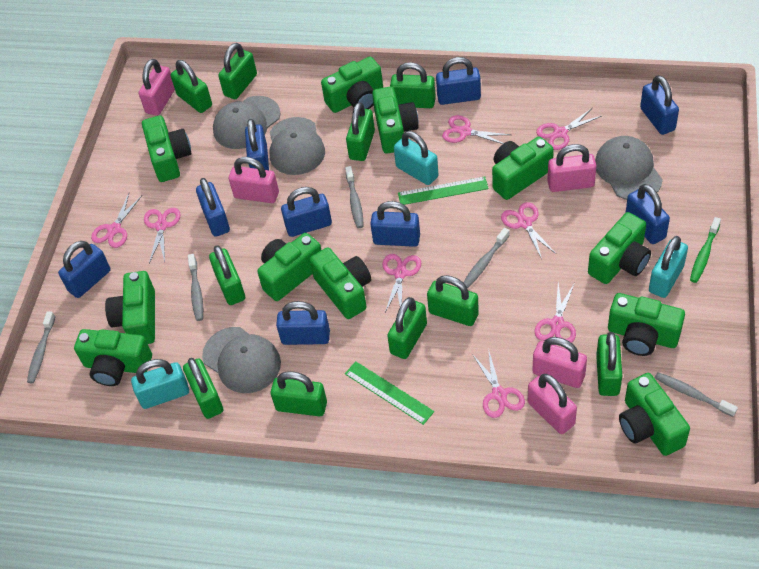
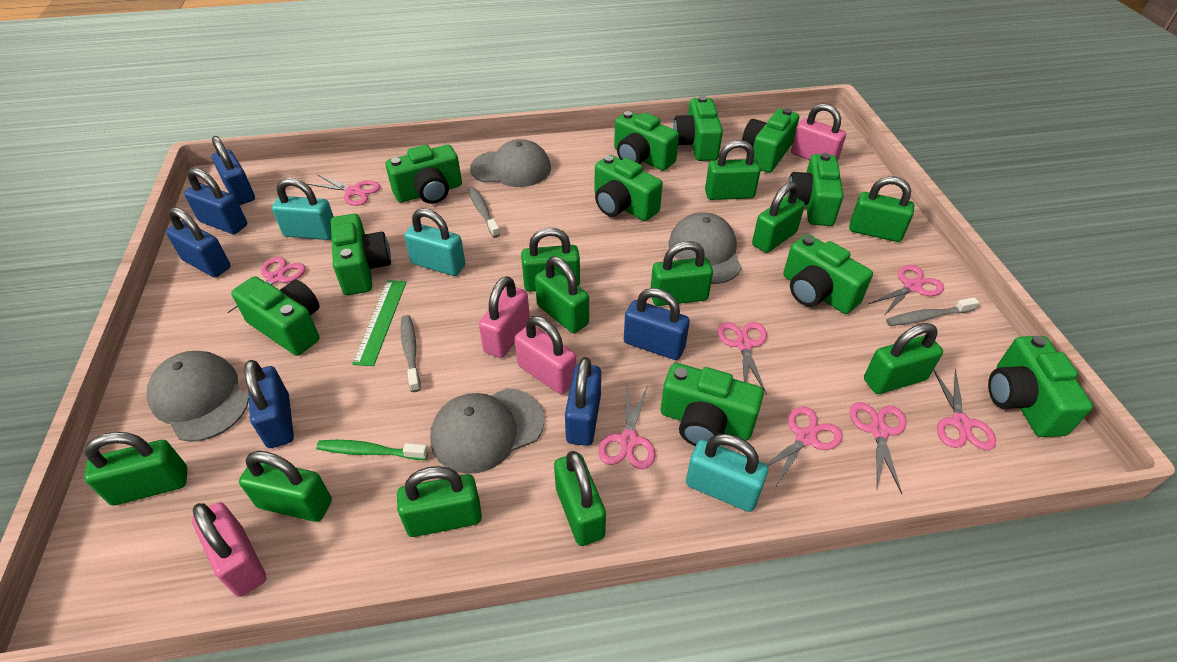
blue padlock: [58,241,111,298] [196,178,230,237] [245,119,269,170] [276,301,330,345] [281,187,332,237] [370,201,420,247] [436,57,481,105] [626,184,670,244] [640,75,679,135] = 9 -> [166,207,231,277] [184,168,247,234] [212,136,255,205] [244,360,294,448] [565,357,601,446] [624,288,690,360] = 6
green padlock: [171,60,212,113] [183,358,223,419] [209,245,245,305] [218,43,257,99] [271,371,327,416] [346,102,375,161] [387,297,427,359] [390,62,436,108] [427,275,479,326] [596,332,622,396] = 10 -> [84,432,187,505] [239,451,332,522] [397,466,482,537] [521,228,580,292] [535,256,589,333] [554,451,606,546] [651,241,713,306] [705,140,761,200] [752,182,805,253] [849,176,914,242] [864,323,943,394] = 11
green ruler: [345,361,434,425] [398,176,489,205] = 2 -> [352,280,406,366] = 1
grey toothbrush: [27,311,56,383] [188,254,203,321] [345,166,364,228] [463,228,510,288] [655,372,738,417] = 5 -> [401,315,420,392] [468,187,500,238] [886,297,979,326] = 3
pink padlock: [139,59,175,116] [229,157,279,203] [528,374,577,434] [532,337,587,388] [547,144,597,192] = 5 -> [192,502,266,597] [479,276,530,358] [515,316,576,394] [791,103,846,161] = 4

